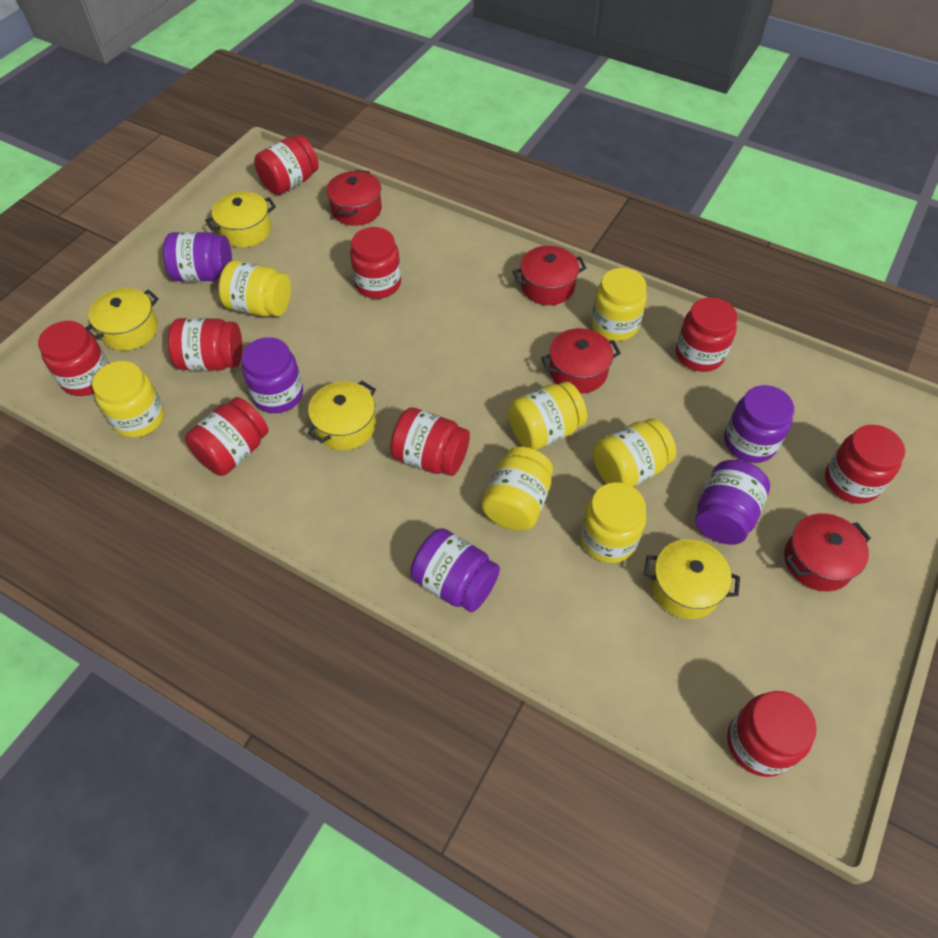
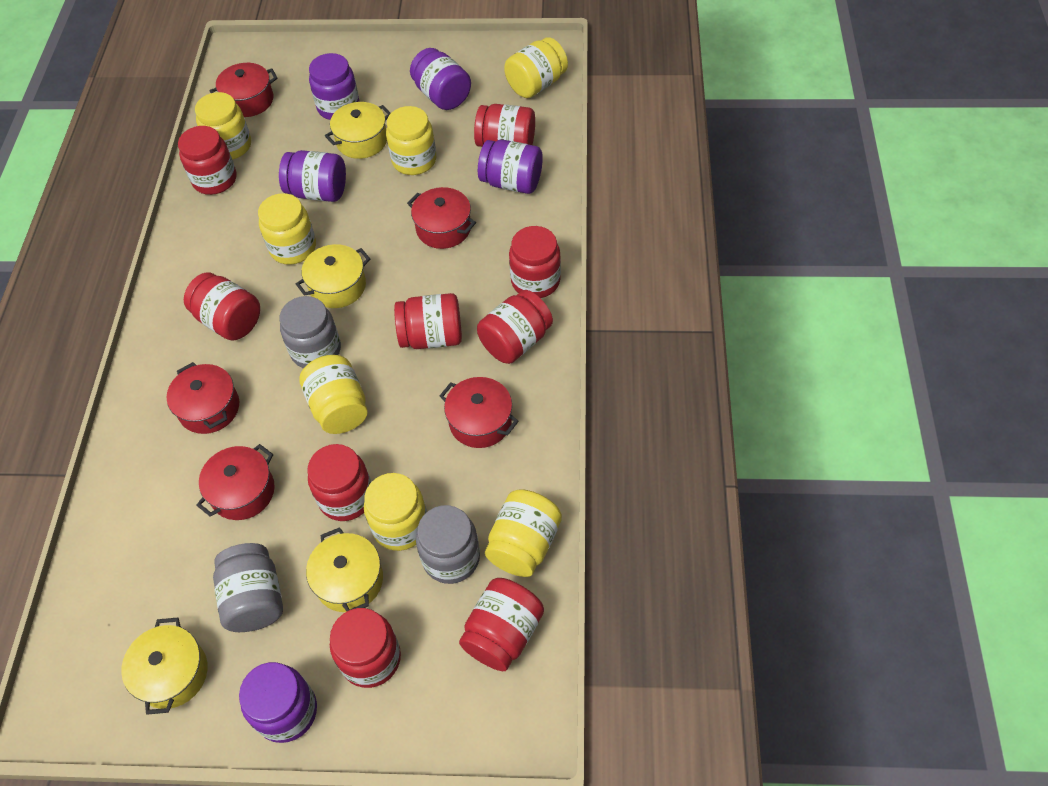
grey jar: none = 0 -> [213,543,283,632] [279,296,341,369] [416,505,480,584] = 3
red pot: [327,170,382,226] [512,246,586,305] [541,328,621,393] [784,513,871,591] = 4 -> [166,362,239,434] [196,444,275,520] [210,63,278,117] [407,187,476,249] [439,377,519,448] = 5

